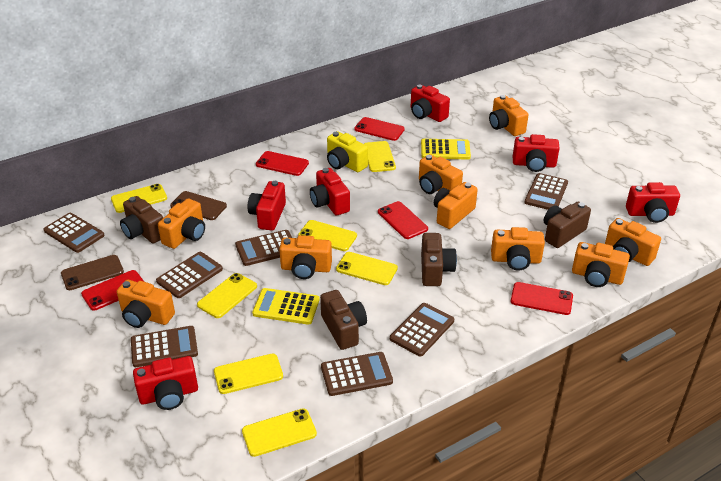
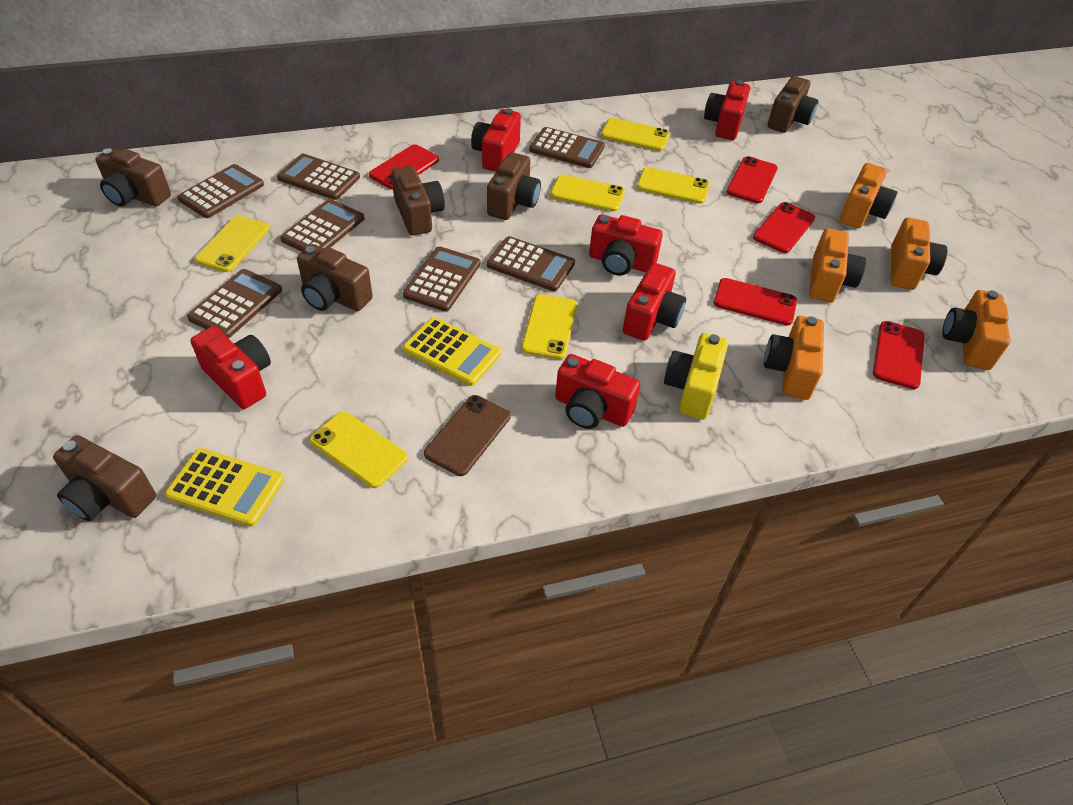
brown camera: [120,196,163,243] [320,290,367,350] [421,233,457,286] [544,202,591,248] = 4 -> [53,435,156,521] [95,148,171,207] [297,244,373,311] [391,165,445,235] [487,152,541,220] [767,76,818,133] = 6
brown phone: [61,255,124,290] [170,191,227,220] = 2 -> [424,395,511,476] = 1
orange camera: [117,280,175,328] [158,199,205,249] [279,235,332,279] [419,154,463,194] [434,182,478,229] [489,95,528,136] [491,227,545,270] [572,242,630,287] [605,218,661,266] = 9 -> [764,316,824,400] [809,228,866,302] [839,163,897,228] [891,217,948,290] [943,290,1010,370] = 5
yellow phone: [111,184,167,213] [197,273,257,318] [214,354,283,394] [242,408,317,457] [298,220,357,251] [336,252,398,285] [364,141,396,172] = 7 -> [195,215,270,272] [310,411,408,488] [522,294,577,359] [550,175,625,212] [601,118,670,151] [637,167,710,204] = 6

